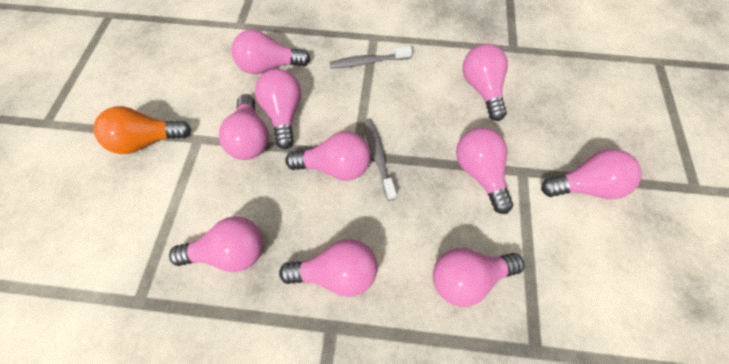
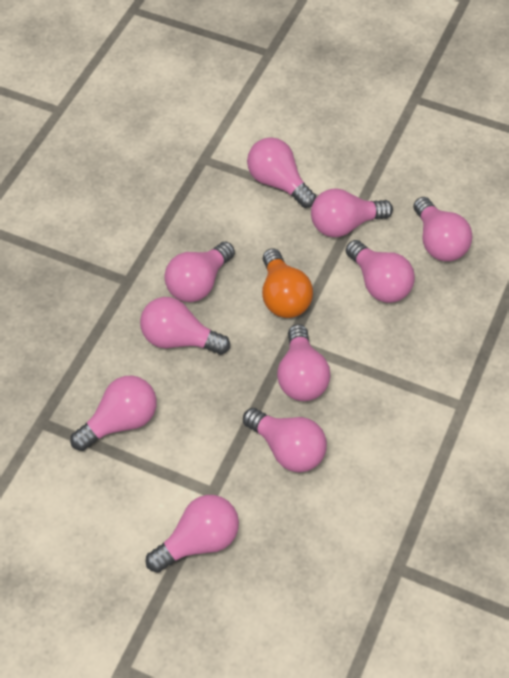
grey toothbrush: [330,46,412,68] [363,119,397,201] = 2 -> none = 0

